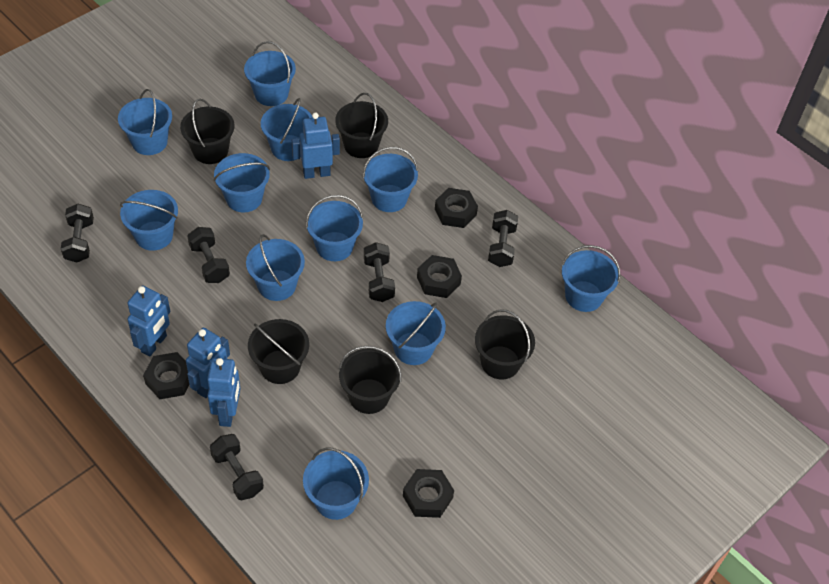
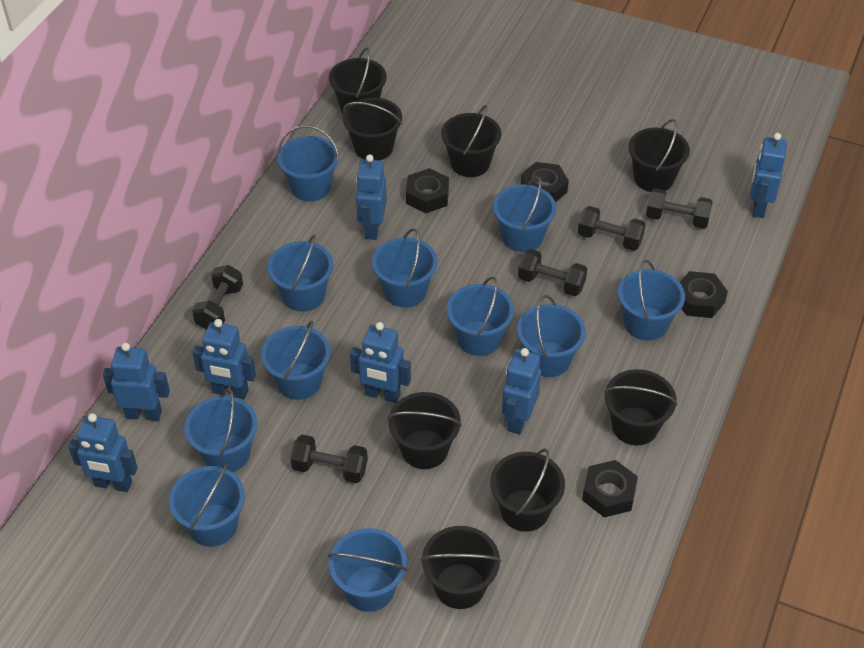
black bucket: [180,99,234,164] [248,319,309,384] [335,93,388,158] [339,346,401,414] [475,309,535,379] = 5 -> [329,48,387,114] [343,97,402,160] [388,392,462,469] [420,526,501,609] [441,105,501,177] [490,448,565,532] [604,369,677,445] [629,119,690,192] = 8
blue robot: [127,286,170,357] [186,328,230,398] [207,358,240,427] [292,112,340,179] = 4 -> [68,413,138,492] [103,343,170,421] [192,319,256,399] [350,322,411,403] [356,154,387,240] [502,348,541,434] [750,133,787,218] = 7

